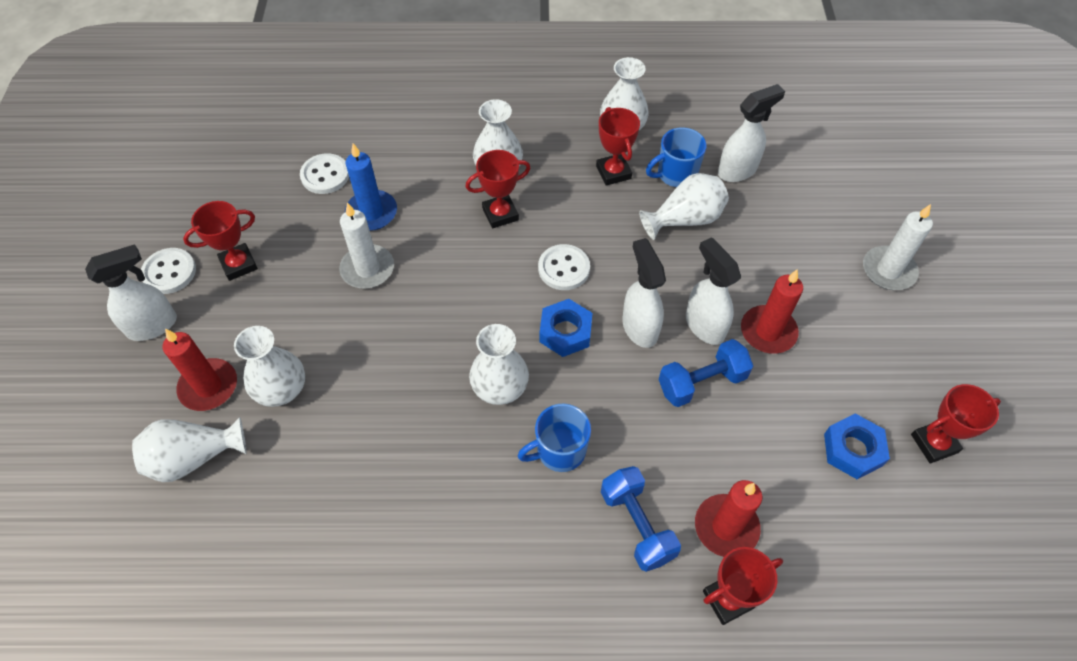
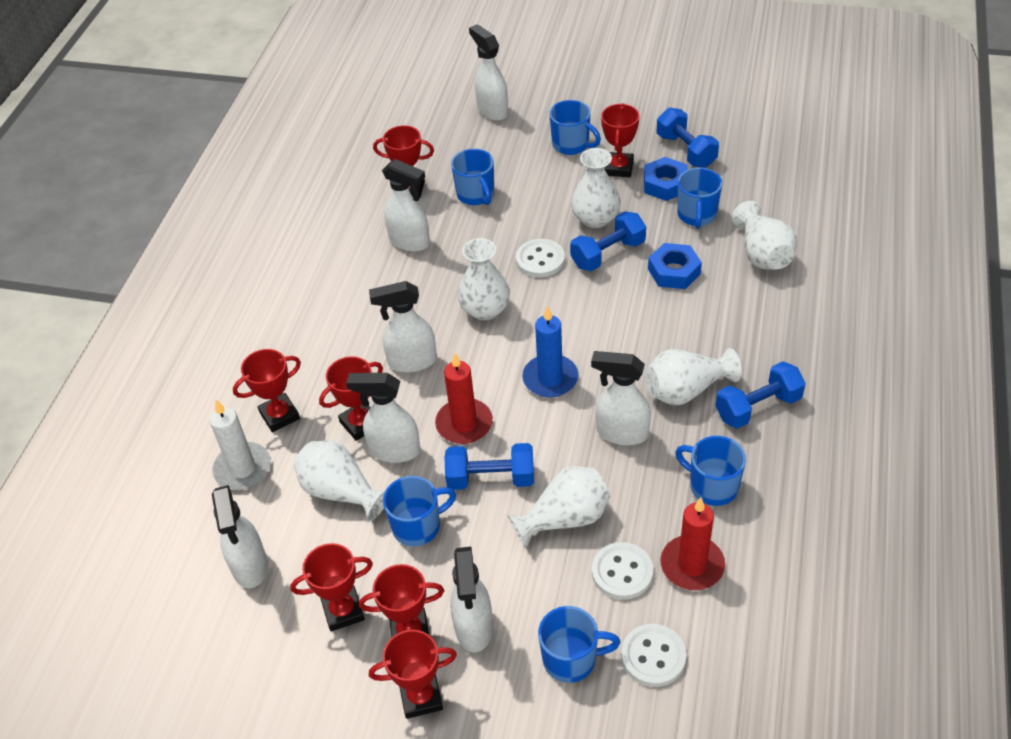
blue dumbbell: [601,466,681,572] [659,339,753,407] = 2 -> [445,443,534,490] [570,211,646,271] [657,108,719,168] [715,361,806,429] = 4
blue mug: [518,403,591,472] [646,127,707,187] = 2 -> [383,476,456,546] [451,149,494,205] [538,606,620,683] [549,100,601,155] [675,436,746,506] [677,168,722,229] = 6
red candle: [163,329,237,411] [695,480,762,557] [741,270,803,354] = 3 -> [435,353,493,444] [660,497,725,590] = 2
red trophy: [183,201,258,281] [465,150,530,229] [596,107,640,186] [703,547,783,625] [911,384,1001,463] = 5 -> [233,349,301,432] [290,543,373,631] [319,356,383,441] [359,564,444,637] [369,630,457,719] [373,125,434,198] [601,103,639,177] = 7
white candle: [339,202,394,289] [863,204,933,290] = 2 -> [209,400,271,490] = 1
white spray bottle: [85,244,177,341] [623,238,666,348] [686,237,741,345] [718,84,785,182] = 4 -> [212,485,268,588] [346,373,420,463] [369,281,437,373] [382,159,430,252] [451,547,493,652] [469,24,508,121] [591,351,651,445] = 7

